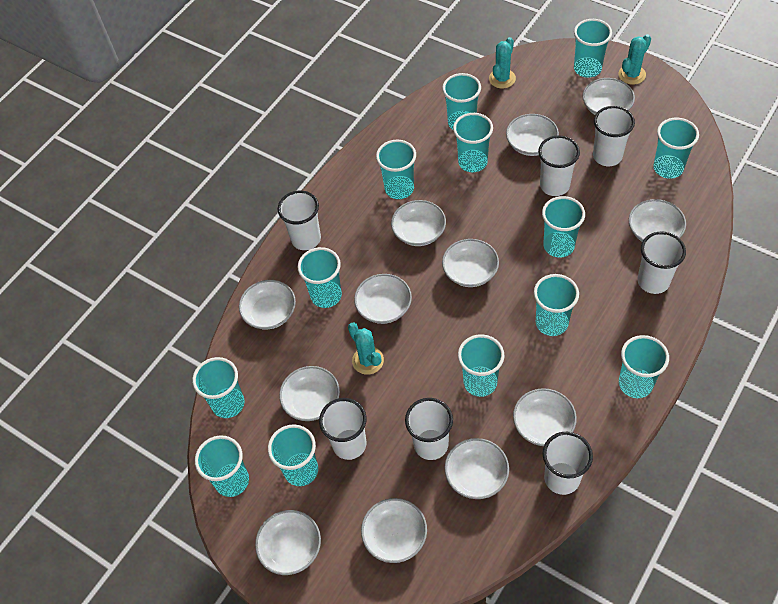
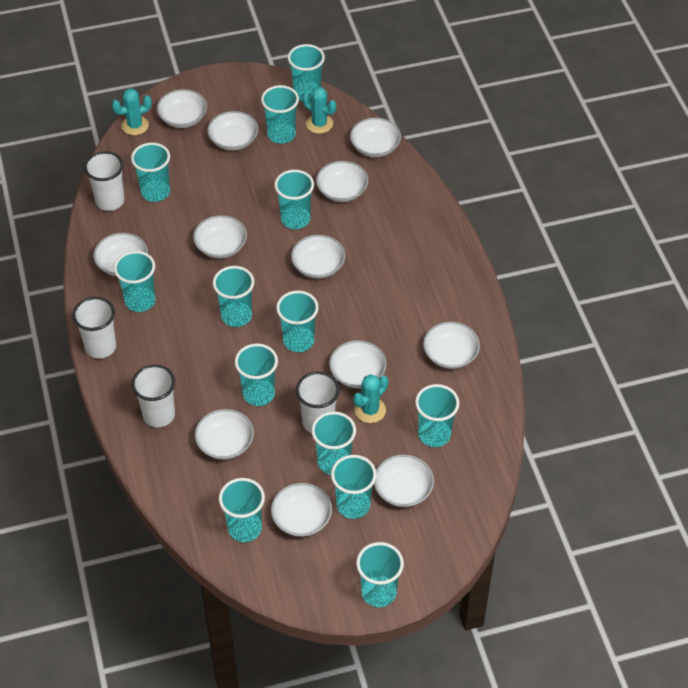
white cup: [278,191,321,250] [319,398,366,460] [405,398,453,460] [538,135,580,196] [543,432,593,495] [593,106,635,166] [638,231,686,294] = 7 -> [72,297,116,359] [84,151,125,211] [132,365,175,427] [296,372,340,433] = 4

